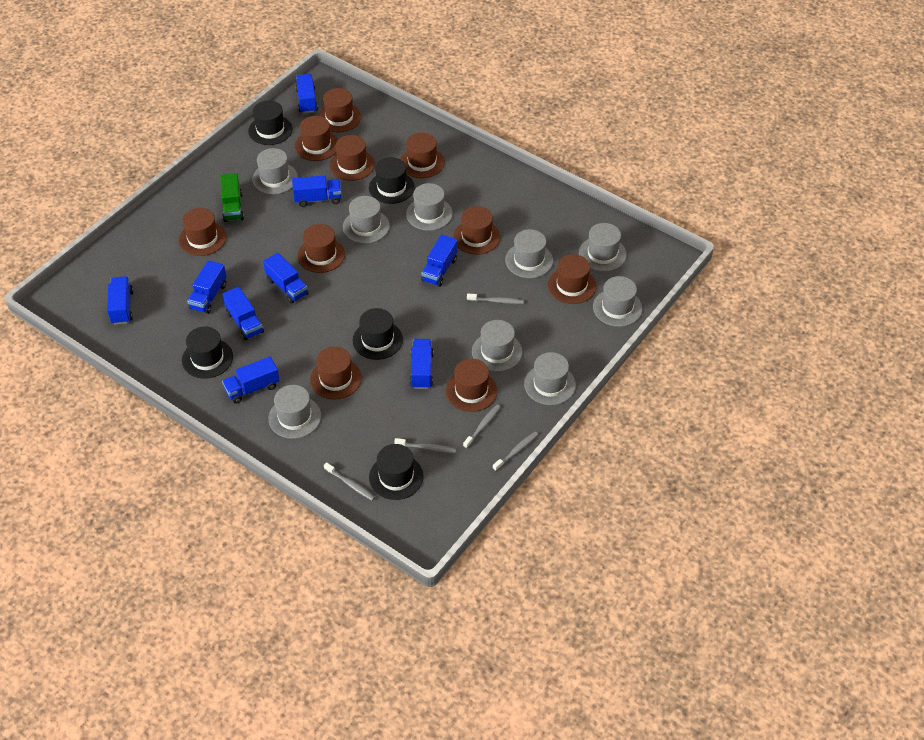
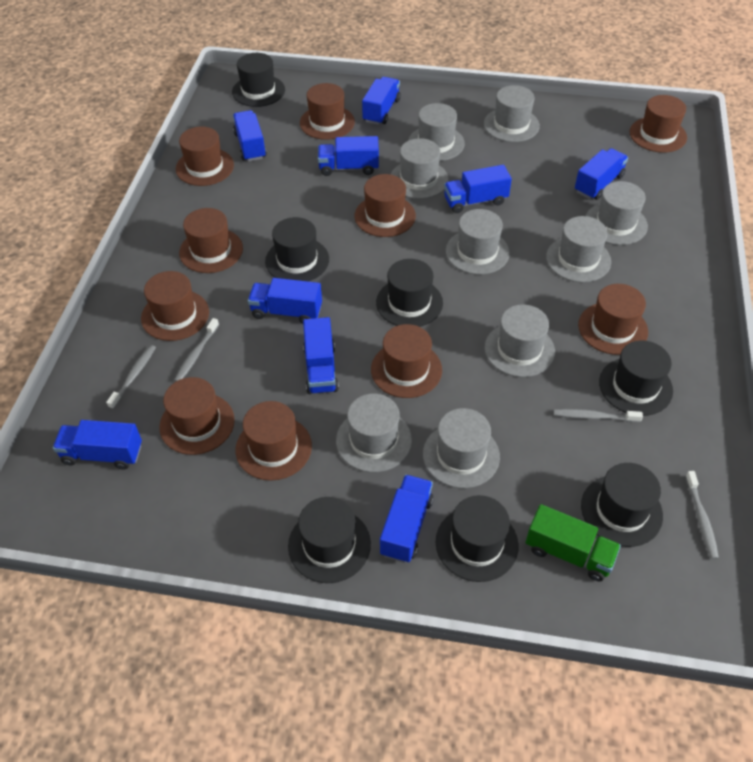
black hat: [182,326,233,379] [248,100,293,145] [353,308,403,360] [369,157,415,204] [369,444,424,500] = 5 -> [232,53,285,107] [265,217,329,281] [288,497,371,583] [376,259,443,327] [436,495,518,582] [581,463,663,547] [599,340,673,416] = 7
grey toothbrush: [324,462,375,500] [394,438,456,453] [463,405,500,448] [467,294,524,304] [493,432,538,471] = 5 -> [106,345,156,409] [174,318,219,382] [554,409,643,422] [685,471,719,559] = 4

